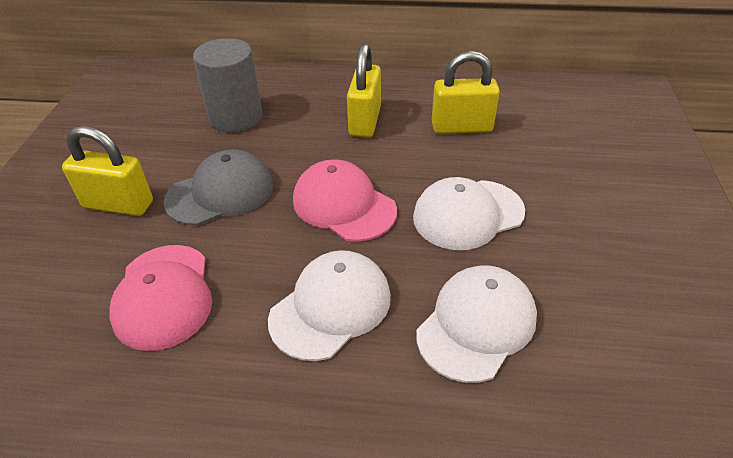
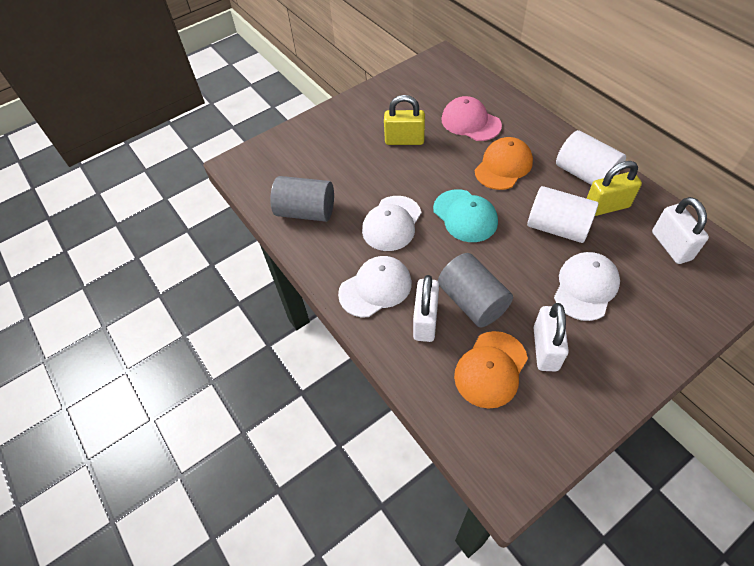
grey cap: [163,149,273,226] = 1 -> none = 0
grey cylinder: [193,38,263,132] = 1 -> [270,176,334,222] [438,253,513,327] = 2
orange cap: none = 0 -> [454,331,528,409] [475,137,533,190] = 2
pink cap: [109,245,212,351] [293,159,397,242] = 2 -> [442,96,502,141] = 1
turquoise cap: none = 0 -> [433,189,498,242] = 1
white cylinder: none = 0 -> [527,186,598,243] [556,130,626,185] = 2
white padlock: none = 0 -> [413,275,439,342] [534,303,569,371] [652,197,709,264] = 3
yellow padlock: [62,126,153,216] [347,44,381,137] [432,51,500,134] = 3 -> [384,95,425,145] [586,161,642,216] = 2

